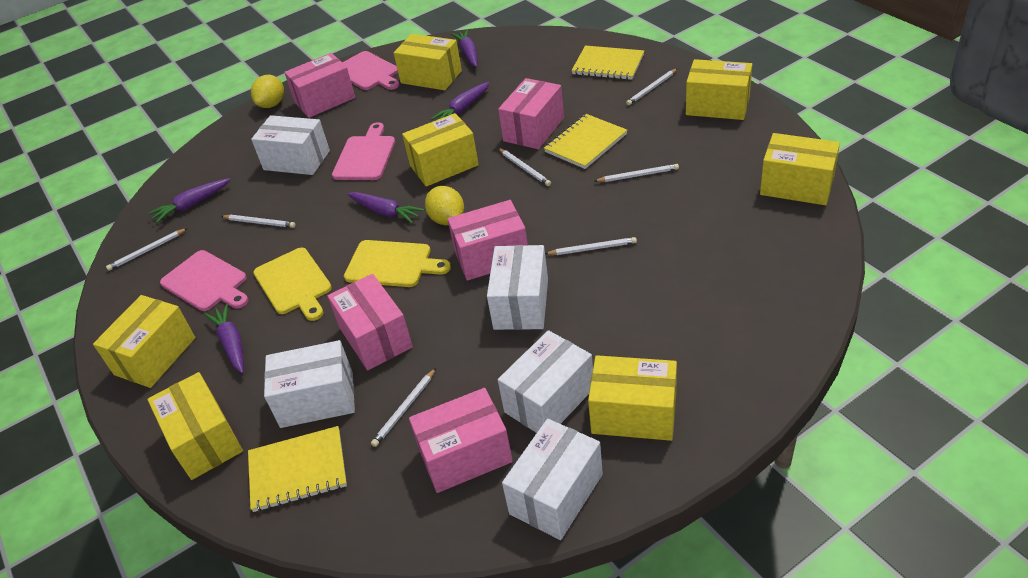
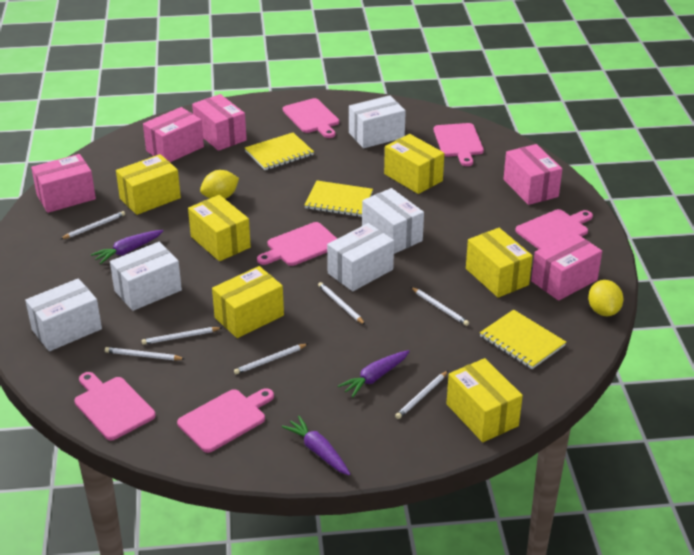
pink cutting board: [160,250,248,311] [332,122,395,180] [342,51,399,90] = 3 -> [74,372,156,441] [177,388,274,453] [257,222,337,266] [283,98,339,138] [434,123,484,166] [515,209,593,249] = 6
purple carrot: [148,178,231,223] [204,304,244,373] [347,192,424,223] [431,82,490,120] [451,29,478,67] = 5 -> [91,230,163,264] [282,416,350,476] [338,350,410,398] = 3
yellow box: [93,295,195,388] [147,372,243,480] [394,34,462,90] [402,113,479,187] [588,355,677,441] [686,59,752,120] [760,133,840,205] = 7 -> [116,154,181,215] [188,195,251,261] [212,266,284,338] [384,134,444,194] [446,358,523,442] [466,228,533,298] = 6
yellow cutting board: [253,248,332,321] [344,240,451,287] = 2 -> none = 0

